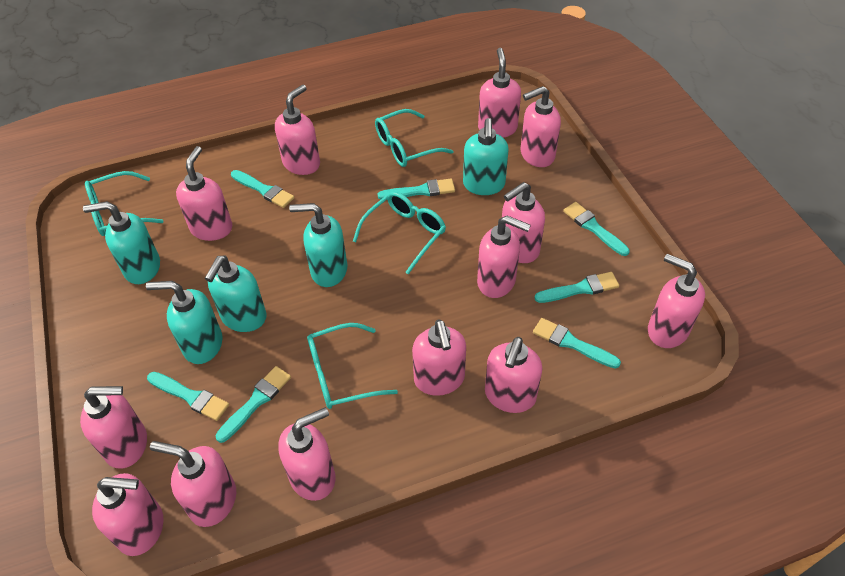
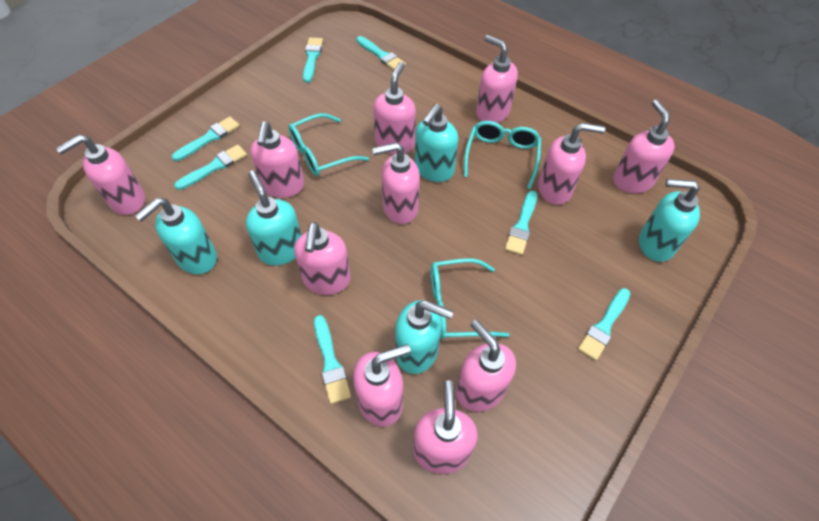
pink soap dispenser: [80,386,147,469] [92,473,163,556] [150,441,236,527] [176,146,232,241] [275,84,320,175] [278,407,335,501] [412,320,466,396] [477,216,531,298] [478,48,521,138] [485,337,542,413] [502,182,545,263] [521,86,561,167] [648,254,705,348] = 13 -> [56,135,145,215] [251,122,304,198] [294,222,350,295] [353,344,411,427] [372,142,420,224] [373,62,416,154] [413,380,478,474] [456,319,516,412] [476,35,518,123] [538,123,605,205] [613,100,675,193] = 11
turquoise glasses: [85,171,163,236] [307,323,398,409] [353,192,446,274] [375,109,454,167] = 4 -> [288,113,369,176] [431,258,509,339] [464,121,541,189] = 3

